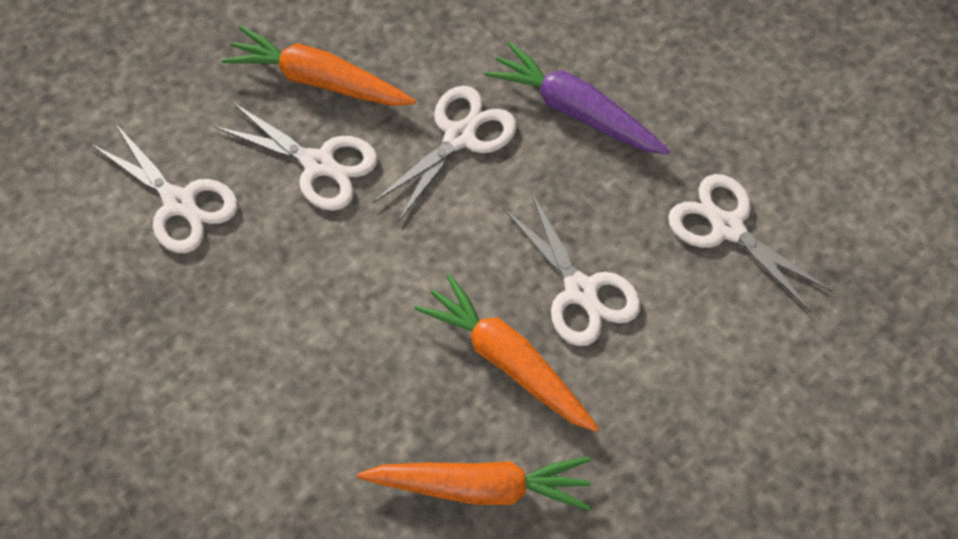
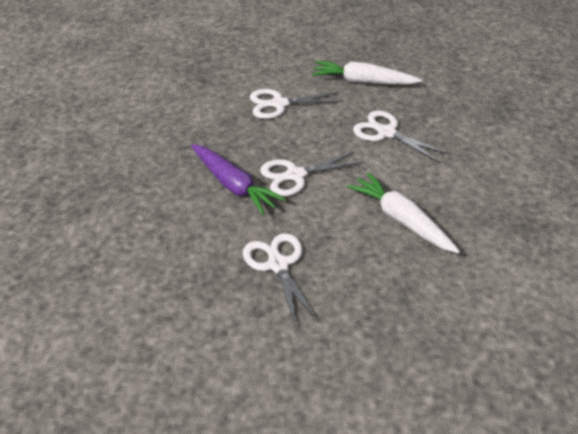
orange carrot: [221,26,416,106] [357,457,591,511] [414,274,599,432] = 3 -> none = 0
white carrot: none = 0 -> [312,61,422,85] [347,172,460,253] = 2
white scissors: [91,123,238,253] [214,102,378,211] [373,86,517,222] [503,192,641,346] [668,174,832,312] = 5 -> [243,233,319,327] [250,89,343,119] [260,151,364,196] [353,111,450,163] = 4

